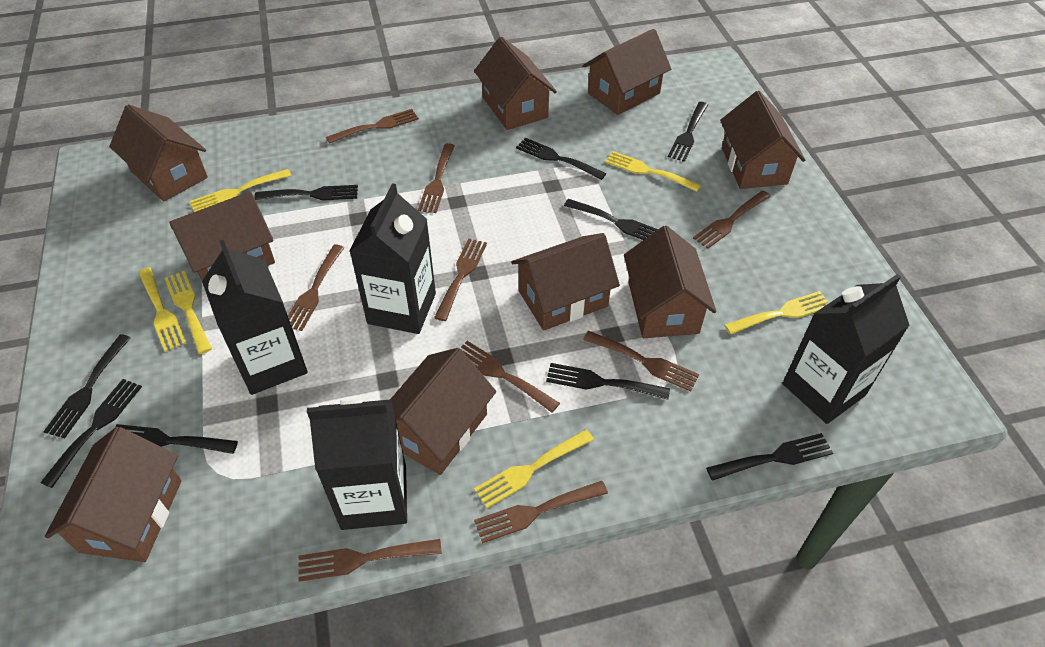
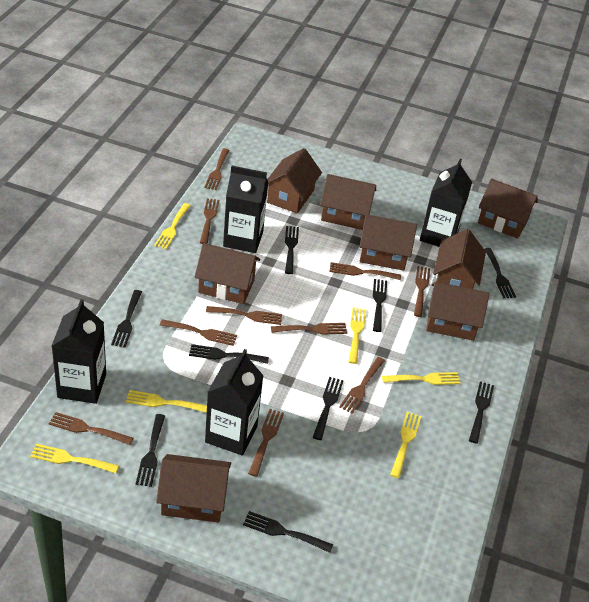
brown fork: [288,245,344,331] [298,539,442,582] [326,109,419,144] [418,143,455,213] [434,238,487,321] [459,341,560,413] [474,481,608,544] [583,331,699,392] [693,191,771,249] = 9 -> [49,412,134,445] [160,319,237,346] [200,198,219,244] [205,148,229,190] [206,306,282,325] [248,409,284,477] [271,323,347,335] [329,262,401,280] [339,357,385,414] [414,266,430,317] = 10
brown house: [45,427,181,562] [109,105,208,202] [169,191,275,280] [391,348,496,475] [474,37,557,130] [511,233,620,330] [583,29,671,115] [624,226,716,338] [720,91,805,189] = 9 -> [156,454,231,522] [195,243,260,304] [267,148,322,213] [320,174,376,230] [359,214,417,271] [426,282,489,341] [433,229,486,289] [478,178,538,239] = 8

